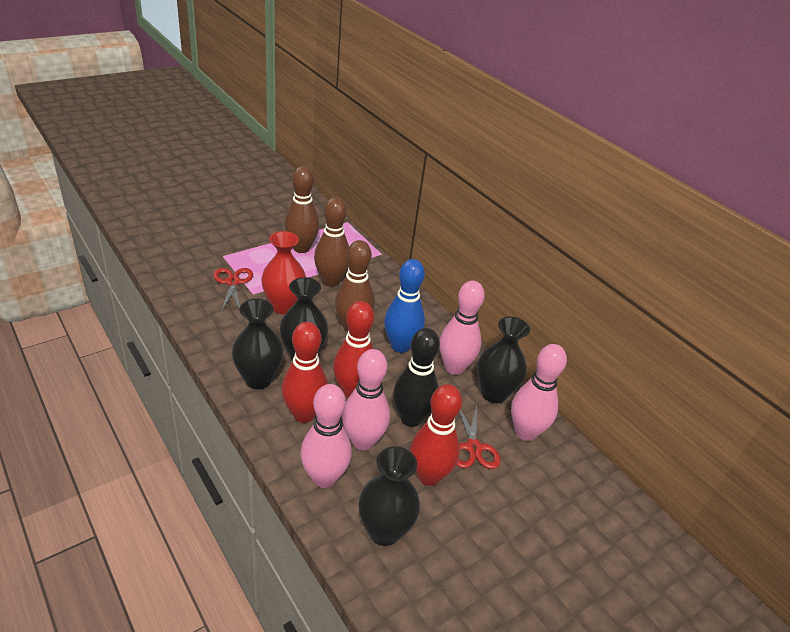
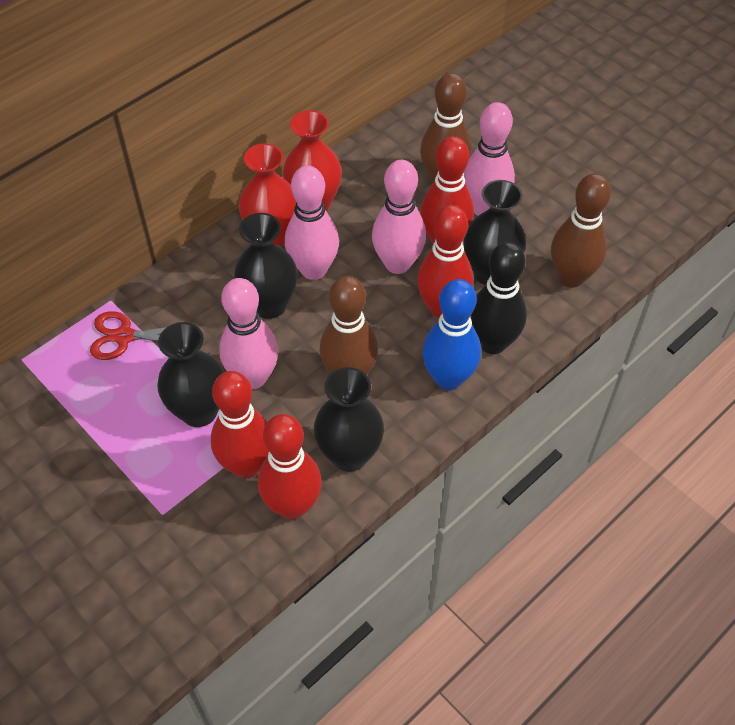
red bowling pin: [282,322,328,423] [333,301,374,398] [410,384,462,486] = 3 -> [211,371,269,478] [258,414,322,519] [417,205,473,318] [420,136,474,244] = 4
red scissors: [213,268,253,312] [456,405,500,469] = 2 -> [90,311,197,360] = 1
red vase: [261,231,306,314] = 1 -> [239,143,296,247] [283,110,342,211] = 2

